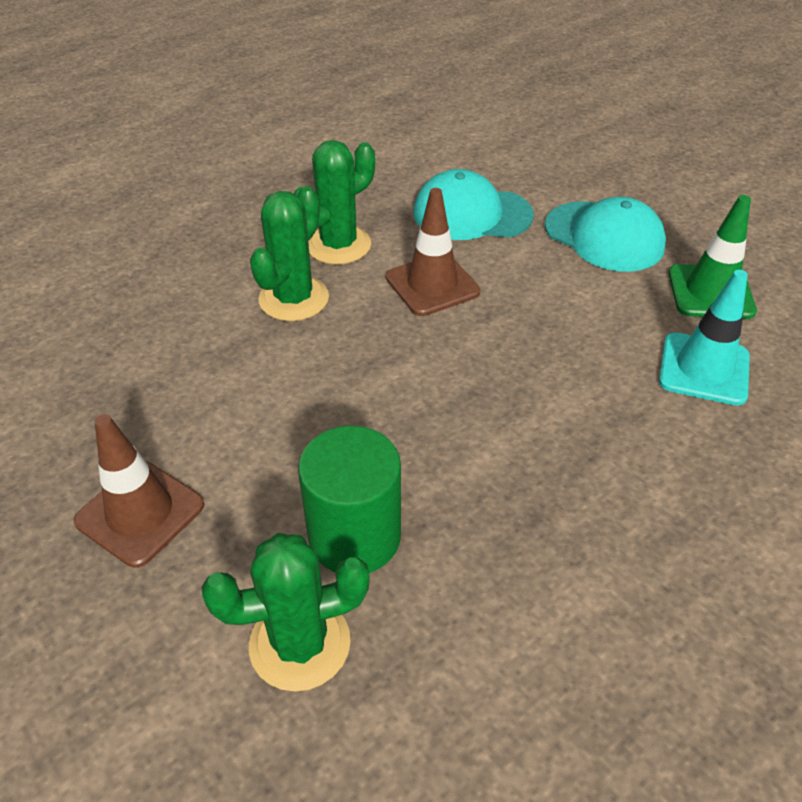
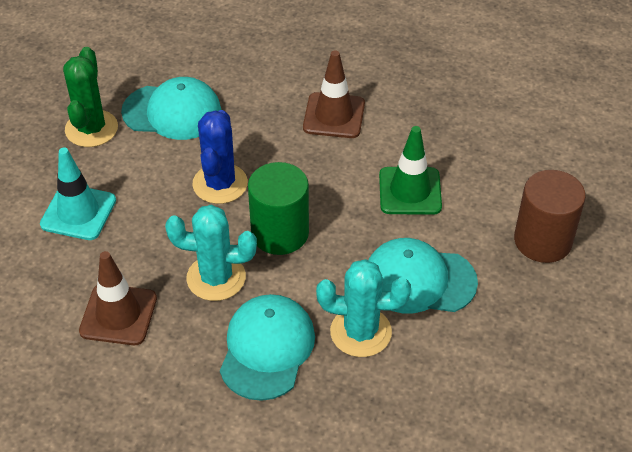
blue cactus: none = 0 -> [192,110,248,204] = 1
brown cylinder: none = 0 -> [514,170,586,263] = 1
green cactus: [201,533,370,692] [250,186,329,321] [294,140,375,265] = 3 -> [63,47,118,147] = 1
turquoise cactus: none = 0 -> [165,205,257,301] [316,259,411,357] = 2
turquoise cap: [413,169,534,240] [545,197,666,272] = 2 -> [121,77,222,140] [220,294,315,401] [368,238,478,313] = 3

